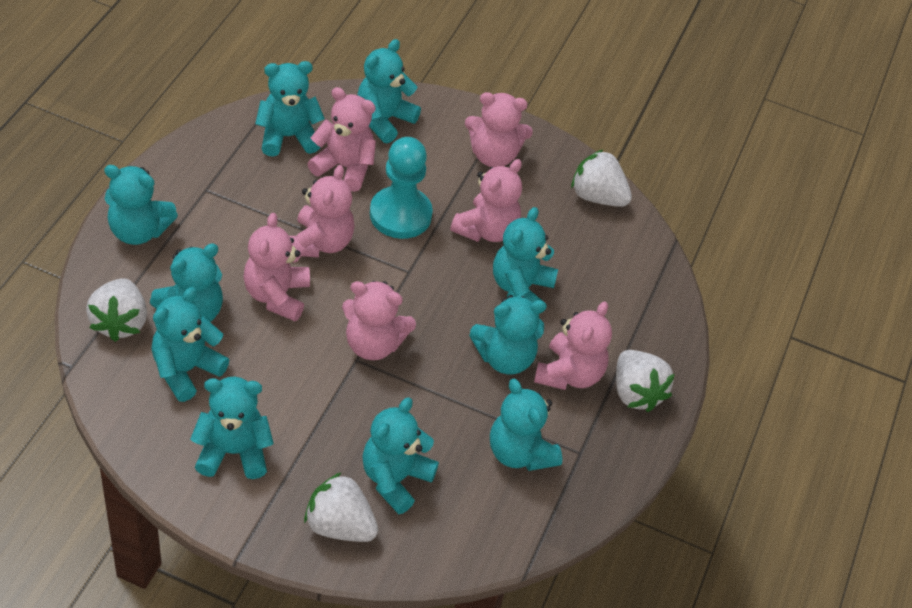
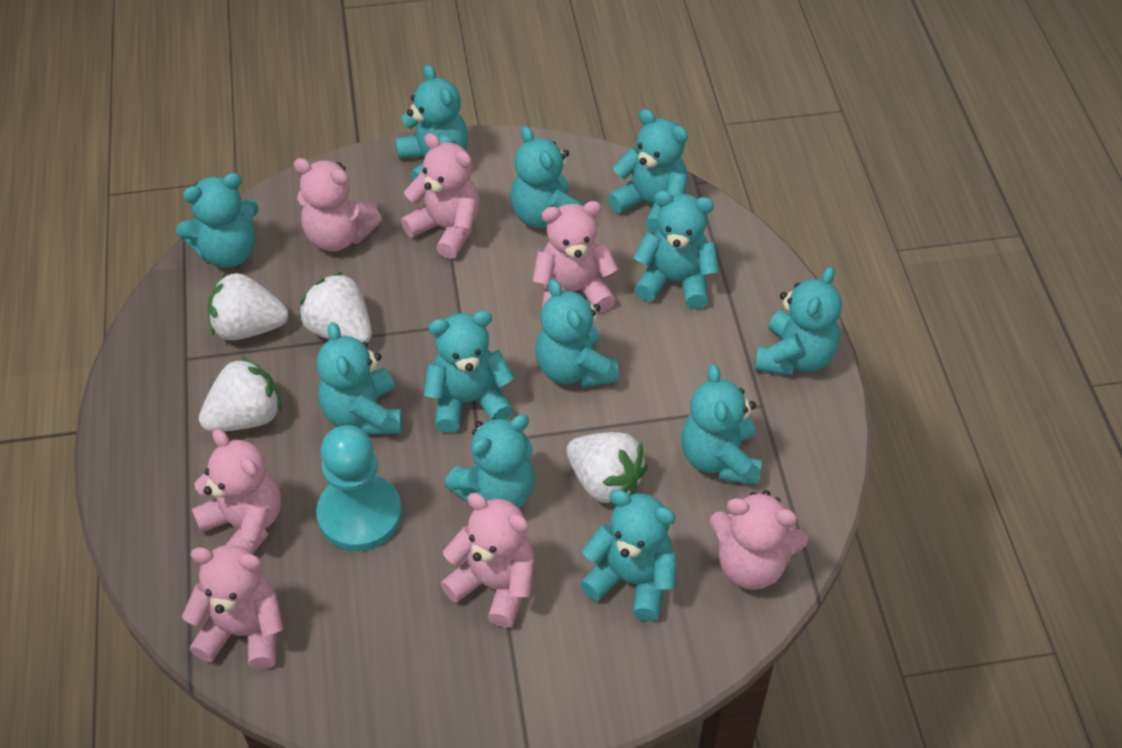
turquoise teddy bear: [104,165,178,245] [150,243,223,322] [151,287,229,402] [190,377,274,479] [255,61,325,157] [357,39,421,143] [362,397,439,514] [469,295,547,374] [490,379,562,471] [493,207,558,303] = 10 -> [176,173,259,268] [317,322,402,435] [395,65,468,181] [424,311,514,433] [445,414,535,508] [511,126,585,228] [536,279,619,388] [580,489,676,621] [608,109,688,233] [633,191,719,309] [681,364,762,485] [755,267,842,376] = 12

